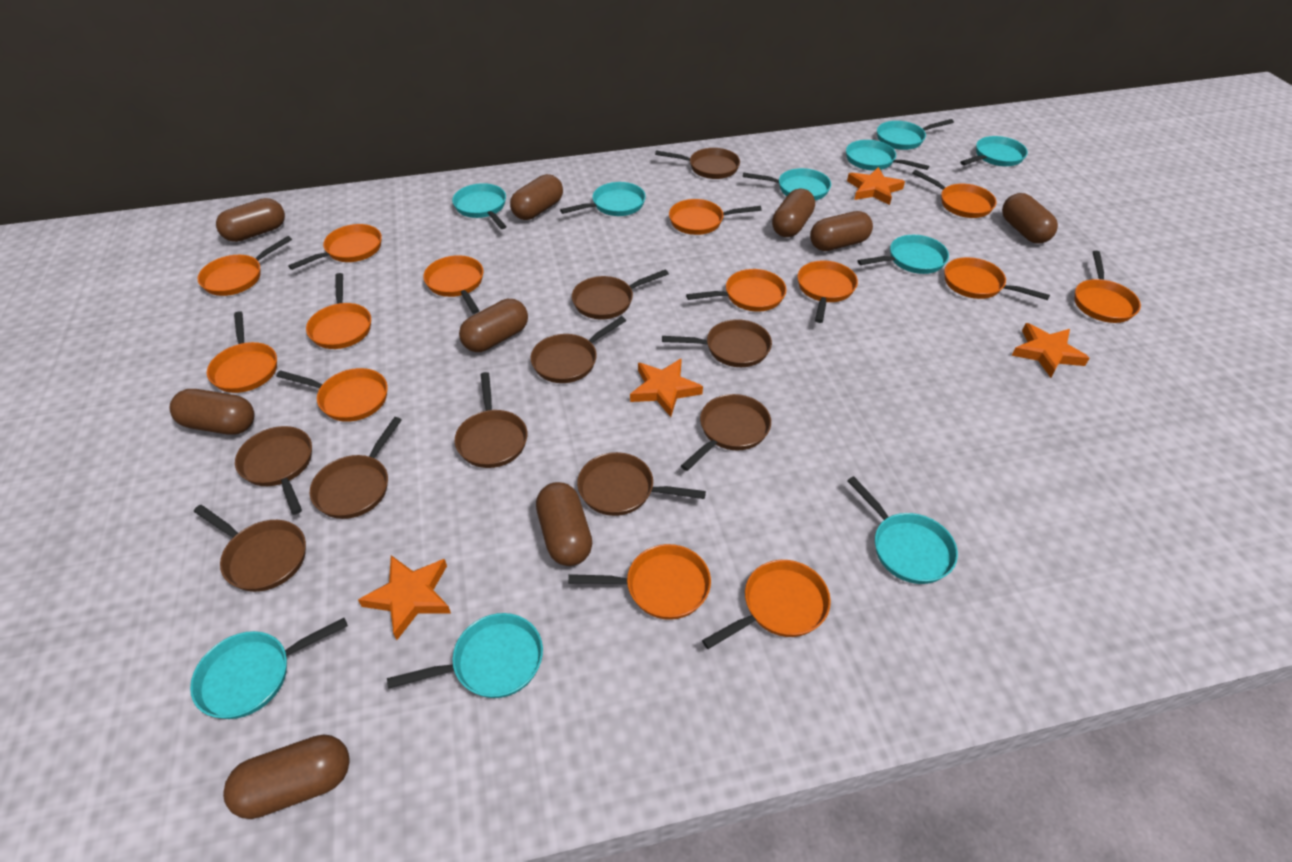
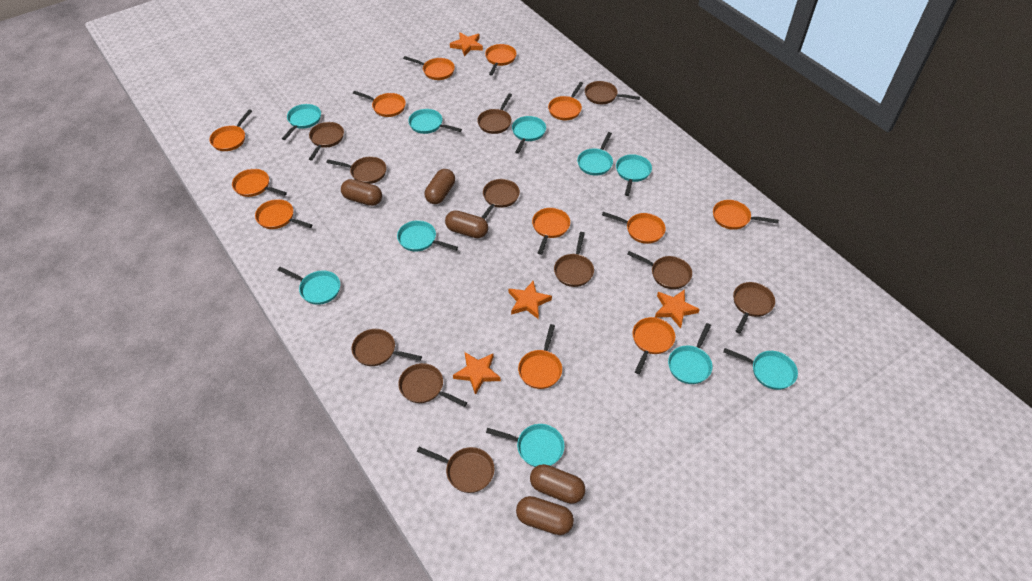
brown capsule: [170,389,255,435] [216,198,285,242] [223,734,350,819] [459,299,528,352] [510,174,563,220] [536,482,592,566] [772,189,815,237] [810,211,873,251] [1002,193,1058,244] = 9 -> [341,179,382,206] [425,169,455,204] [445,210,488,238] [516,496,574,535] [530,464,586,504] = 5
brown pan: [194,505,306,592] [235,426,312,515] [310,417,402,519] [455,372,527,468] [531,316,626,383] [572,269,669,319] [577,452,706,516] [655,148,740,179] [662,319,772,367] [681,394,771,471] = 10 -> [309,122,344,161] [326,157,387,184] [352,329,422,366] [398,363,467,407] [417,447,495,493] [477,93,512,134] [482,179,520,219] [554,232,594,287] [585,81,640,104] [627,251,692,289] [733,282,775,334] = 11
orange pan: [197,236,292,296] [207,311,277,393] [276,368,388,422] [288,224,382,270] [306,273,371,349] [423,255,484,314] [568,544,711,620] [669,199,762,235] [686,269,786,312] [702,560,831,649] [797,261,858,323] [912,170,997,218] [944,257,1050,300] [1075,251,1141,323] = 14 -> [209,109,252,151] [232,169,287,197] [255,199,312,229] [353,91,406,117] [403,56,455,80] [485,44,517,75] [518,324,562,389] [532,208,570,255] [548,82,583,120] [602,212,666,244] [632,317,675,374] [713,200,779,230] = 12

